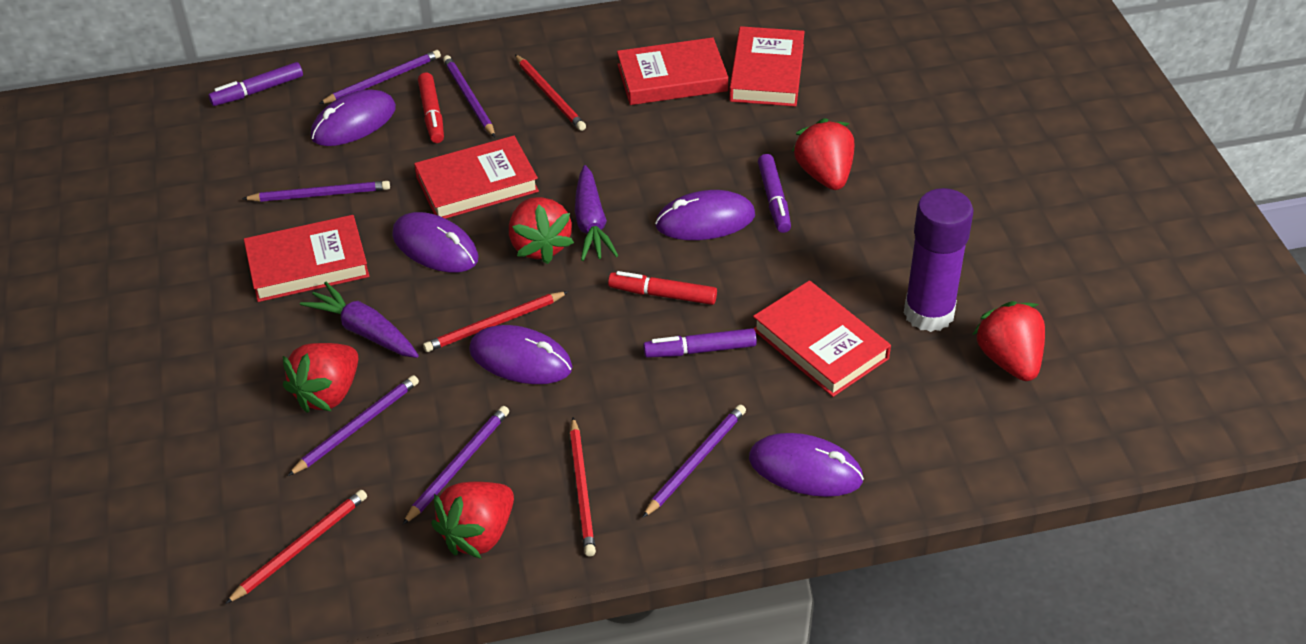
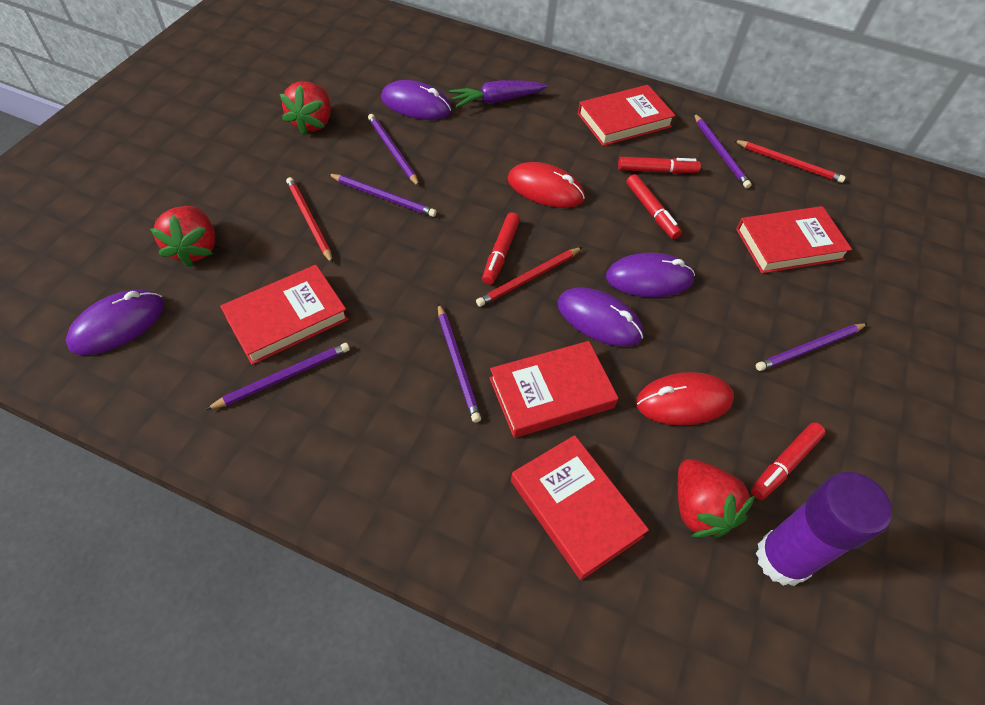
purple carrot: [300,282,419,358] [575,165,619,261] = 2 -> [449,80,548,108] = 1
purple marker: [208,62,303,106] [643,328,757,358] [758,154,791,233] = 3 -> none = 0
purple mouse: [311,89,396,146] [392,212,479,272] [469,325,573,384] [655,190,755,240] [749,433,864,497] = 5 -> [66,289,165,355] [381,80,452,120] [557,287,644,346] [606,252,695,297] = 4
red marker: [418,73,444,143] [608,271,717,305] = 2 -> [482,212,520,285] [618,157,701,174] [626,174,682,239] [751,422,826,500] = 4
red mouse: none = 0 -> [507,162,585,208] [636,372,734,425] = 2
red pencil: [225,490,367,604] [423,291,569,352] [515,54,586,131] [570,417,596,556] = 4 -> [286,177,333,264] [476,247,583,307] [733,140,846,183] = 3
red strawberry: [283,343,359,413] [431,482,514,559] [509,197,574,264] [792,118,854,190] [973,301,1045,381] = 5 -> [150,206,215,267] [280,82,331,136] [678,459,755,538] = 3

